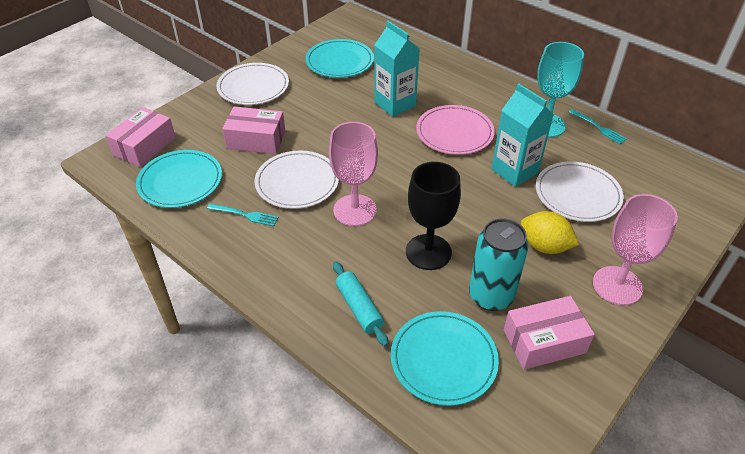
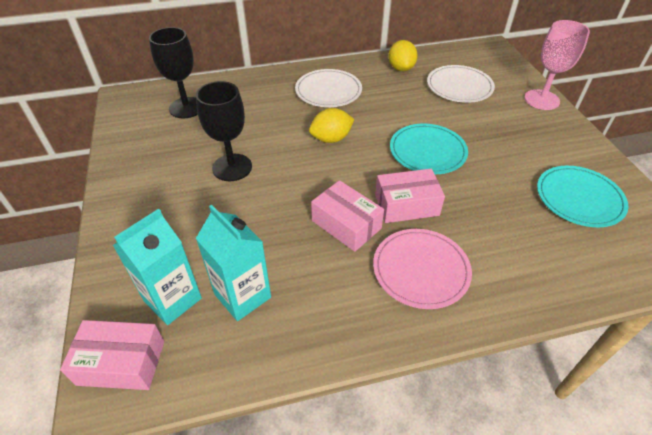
black goblet: [406,162,461,270] = 1 -> [149,27,198,119] [196,81,252,181] = 2
pink goblet: [329,122,378,226] [593,194,678,305] = 2 -> [524,20,590,110] = 1
turquoise can: [469,218,529,311] = 1 -> none = 0
turquoise fork: [207,203,279,227] [569,109,627,144] = 2 -> none = 0
turquoise goblet: [537,42,584,138] = 1 -> none = 0
turquoise plate: [136,150,222,208] [305,39,374,78] [391,311,499,406] = 3 -> [390,124,468,174] [537,166,628,227] = 2
turquoise rolling pin: [333,262,388,346] = 1 -> none = 0
white plate: [217,63,289,105] [255,151,339,209] [536,162,624,222] = 3 -> [295,69,362,107] [427,65,495,103] = 2
yellow lemon: [521,211,579,254] = 1 -> [309,108,355,143] [388,40,418,71] = 2

